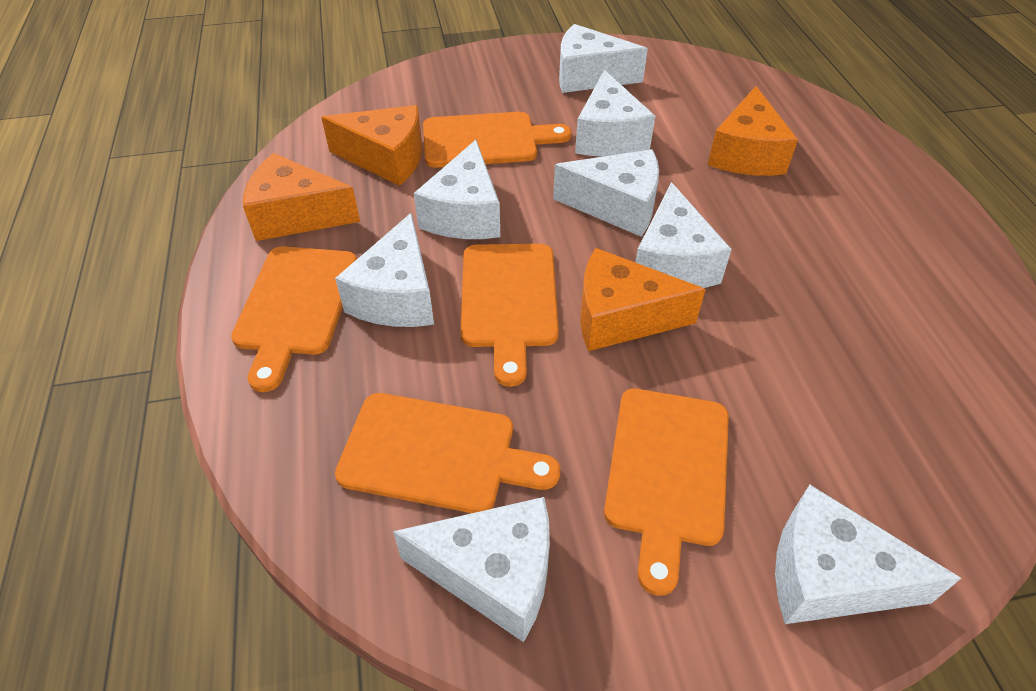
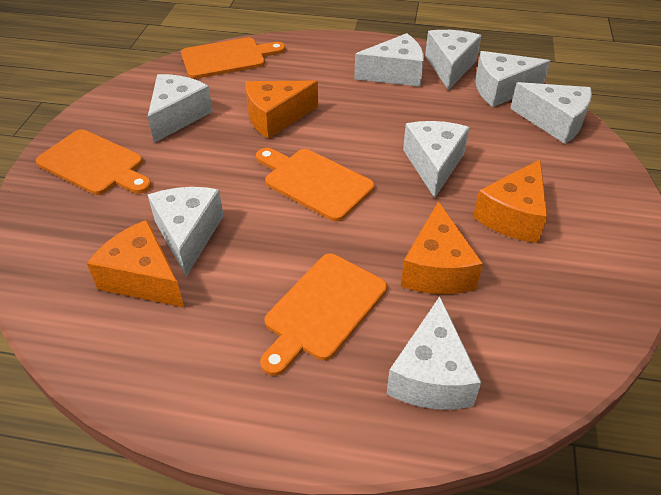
orange cutting board: [231,246,357,392] [335,393,560,513] [423,112,572,168] [461,244,559,387] [604,389,729,596] = 5 -> [36,129,151,195] [181,37,285,79] [256,148,374,221] [260,254,387,376] = 4

